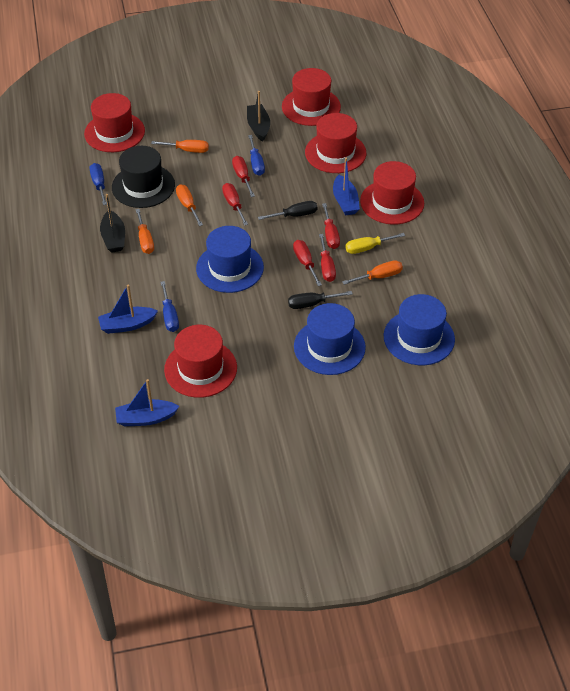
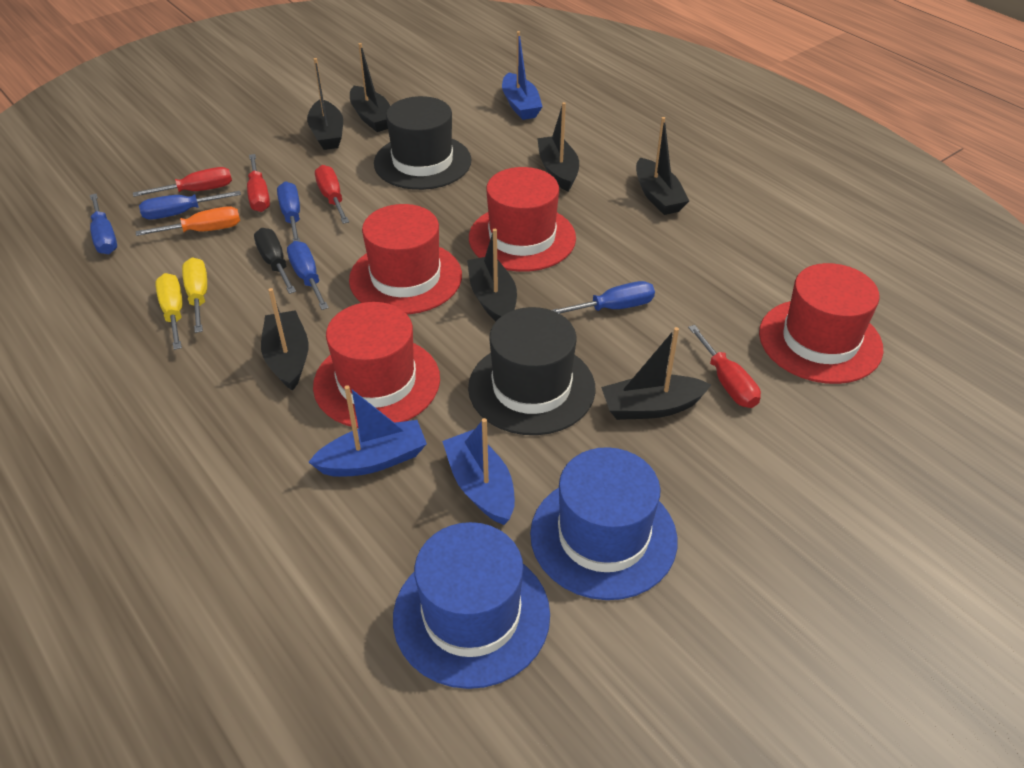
black boat: [100,194,125,253] [247,91,270,142] = 2 -> [261,288,309,391] [307,58,343,150] [350,43,390,132] [467,229,517,321] [537,102,579,191] [601,327,711,420] [636,117,689,215] = 7
black hat: [112,146,175,208] = 1 -> [374,96,472,190] [468,307,596,435] = 2
black screwdriver: [258,201,317,220] [288,291,353,309] = 2 -> [254,228,296,294] = 1
blue hat: [196,226,264,293] [294,303,366,375] [383,294,455,365] = 3 -> [393,522,550,689] [530,447,678,600] = 2
blue screwdriver: [90,163,107,205] [161,281,179,332] [248,135,265,176] = 3 -> [90,194,117,254] [139,191,241,220] [277,181,300,242] [287,241,329,310] [552,281,655,314] = 5
orange screwdriver: [135,209,154,254] [151,140,209,153] [176,184,203,226] [342,260,403,285] = 4 -> [136,206,240,236] = 1
red hat: [84,93,145,152] [164,325,237,398] [282,68,341,126] [305,113,366,173] [360,161,424,225] = 5 -> [313,302,440,428] [349,204,462,315] [469,167,576,272] [759,263,883,384] = 4
red screwdriver: [222,183,248,226] [232,156,255,197] [293,240,322,286] [319,234,336,282] [322,203,340,249] = 5 -> [133,167,232,197] [247,154,270,212] [315,165,349,224] [688,325,761,408] = 4
yellow screwdriver: [345,233,405,254] = 1 -> [155,273,183,350] [182,258,207,333] = 2

